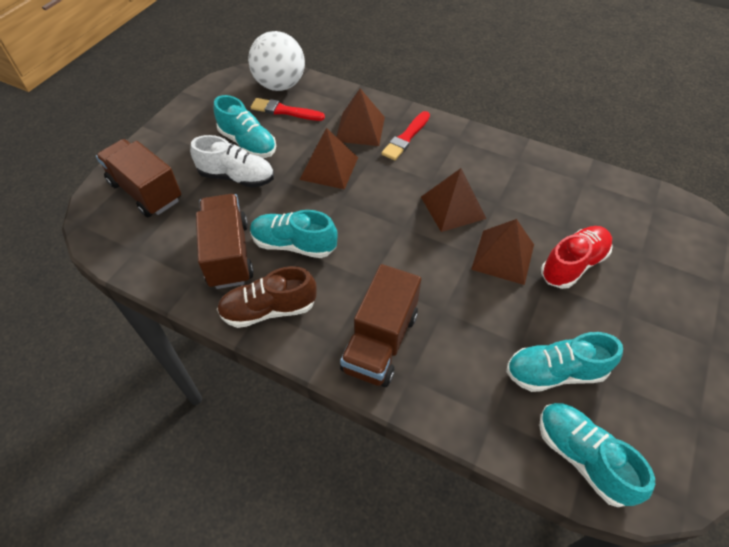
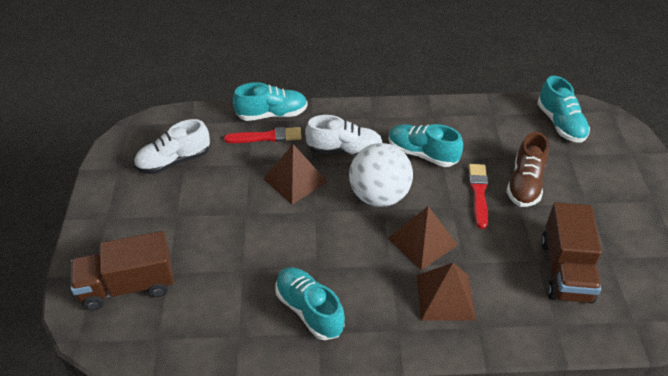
brown pyramid: [300,128,358,189] [336,88,385,146] [421,168,487,232] [471,219,534,285] = 4 -> [263,144,328,204] [388,206,458,270] [417,263,476,321] = 3
brown truck: [96,139,181,217] [196,194,254,289] [340,264,421,387] = 3 -> [71,231,174,310] [541,202,601,303] = 2
red shoe: [541,226,613,289] = 1 -> none = 0
white shoe: [190,135,274,188] = 1 -> [134,119,210,174] [305,115,383,155] = 2

